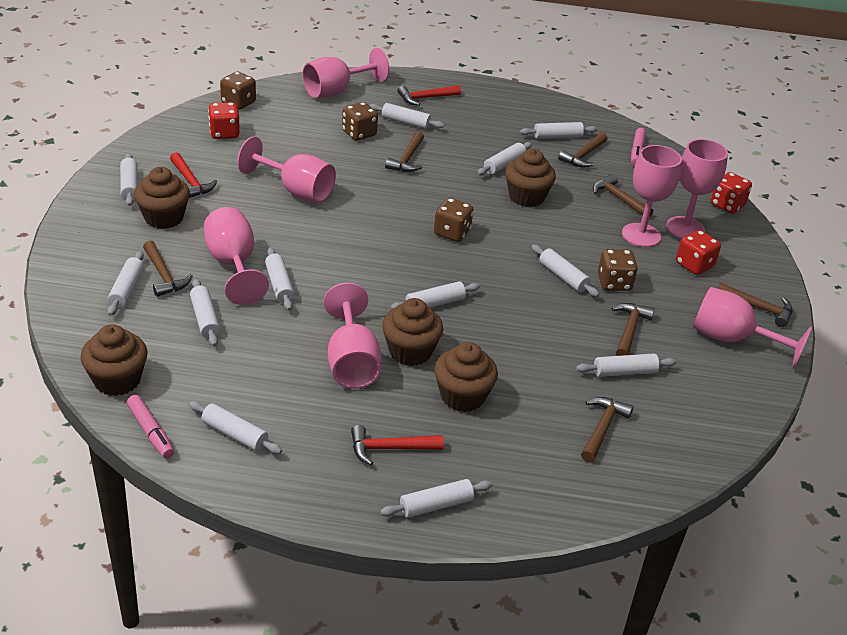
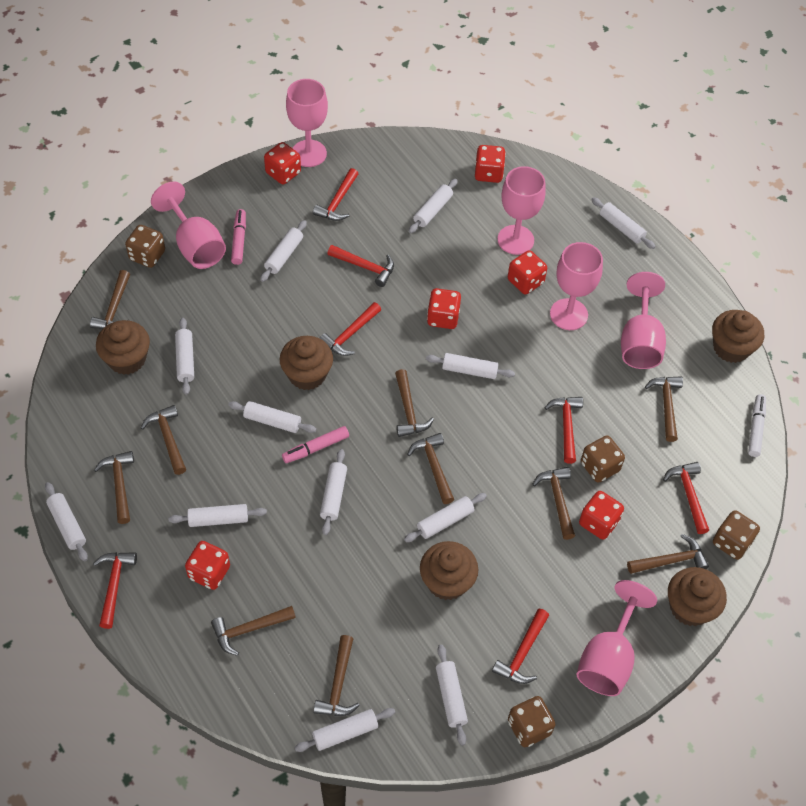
brown hammer: [143,240,193,297] [385,132,424,172] [558,132,607,167] [581,397,633,462] [593,174,653,218] [611,303,655,356] [717,283,792,327] = 7 -> [90,270,130,329] [94,451,134,524] [141,405,186,475] [211,606,296,656] [313,635,360,716] [395,369,434,437] [407,433,454,504] [532,467,575,540] [627,534,709,574] [645,376,683,442] = 10
pink goblet: [204,207,269,305] [237,137,336,203] [302,48,389,98] [324,283,381,389] [622,145,682,247] [666,139,728,239] [693,287,812,368] = 7 -> [151,182,226,269] [286,79,328,167] [497,166,546,255] [550,242,603,330] [577,580,657,696] [621,272,666,369] = 6
red dice: [208,102,240,139] [676,230,721,275] [711,172,752,214] = 3 -> [185,541,230,590] [264,142,301,184] [427,288,461,329] [475,145,506,183] [508,250,547,294] [579,491,624,540] = 6
red hammer: [170,152,217,198] [351,425,444,465] [397,85,461,106] = 3 -> [93,552,137,629] [313,168,358,221] [319,302,381,356] [328,245,394,287] [492,609,549,684] [545,397,583,464] [663,462,709,534] = 7
white marker: none = 0 -> [748,394,766,457] = 1

